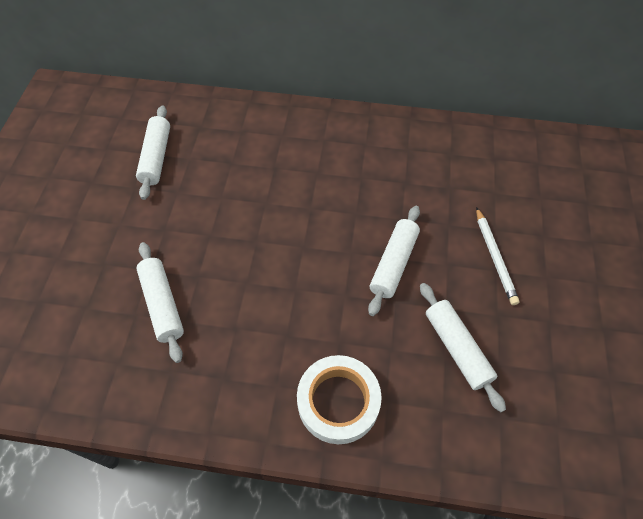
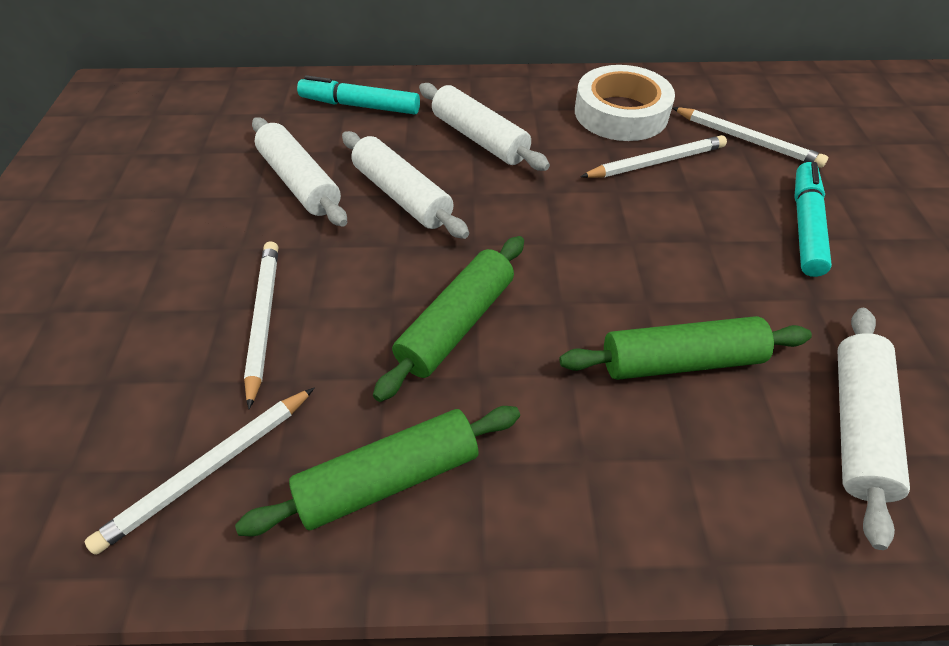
green rolling pin: none = 0 -> [235,406,520,536] [373,236,524,402] [559,316,812,380] = 3
turquoise marker: none = 0 -> [297,75,420,114] [794,162,832,277] = 2
white pencil: [476,207,520,305] = 1 -> [85,388,314,555] [244,241,278,409] [580,135,727,178] [672,107,828,168] = 4

